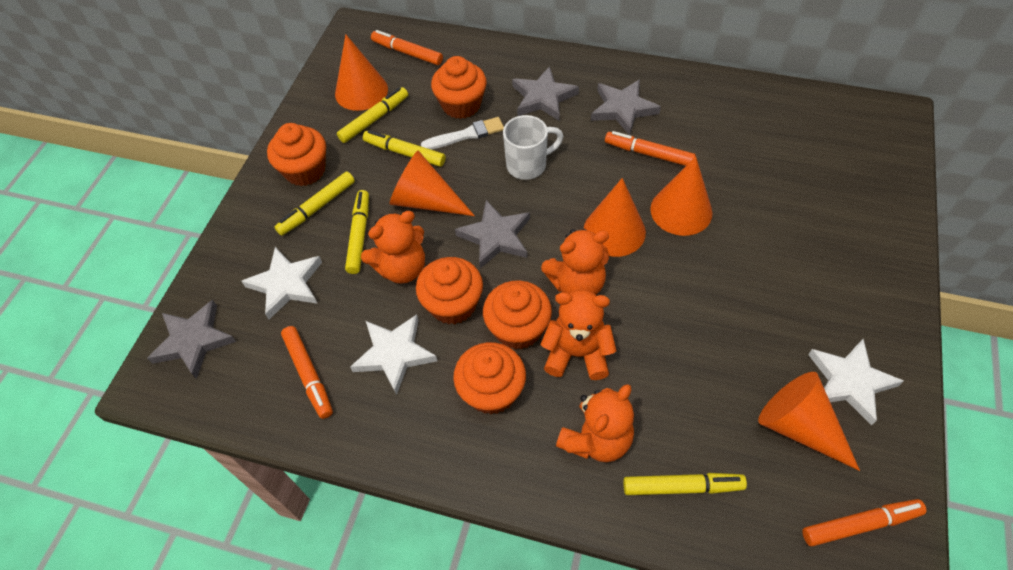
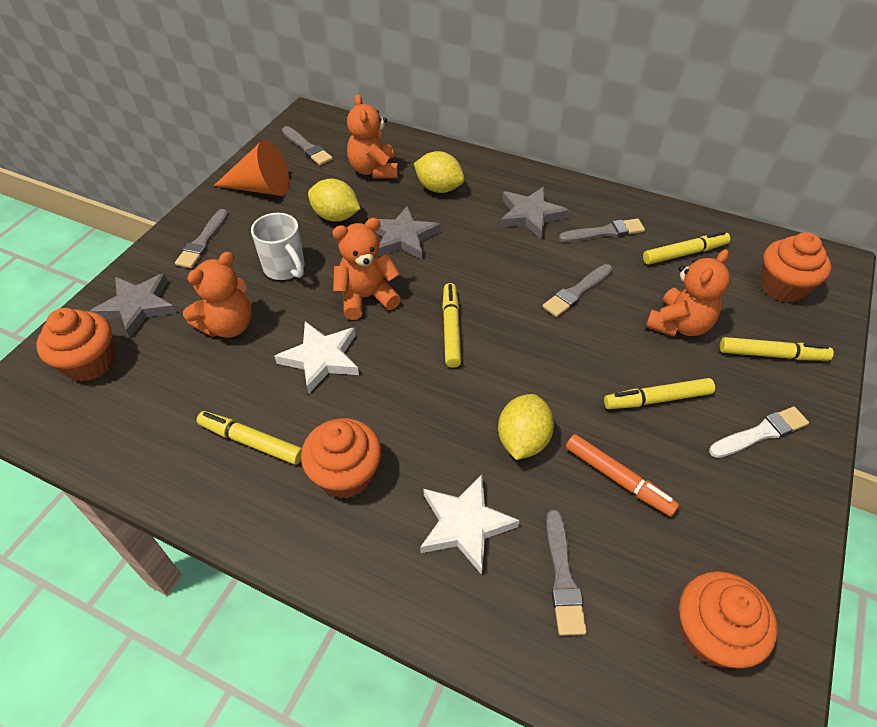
grey brush: none = 0 -> [175,209,228,268] [282,126,333,165] [543,264,613,317] [546,510,587,636] [559,219,645,242] = 5
grey star: [147,300,236,379] [455,200,530,269] [512,66,579,121] [591,79,661,135] = 4 -> [90,274,176,338] [375,205,441,260] [500,187,569,239] = 3
orange cone: [335,34,388,111] [389,150,475,216] [584,178,646,257] [650,156,713,236] [758,372,860,471] = 5 -> [213,140,289,196] = 1
orange cupcake: [267,123,326,186] [416,257,483,324] [431,56,487,119] [453,342,526,414] [483,280,552,350] = 5 -> [37,308,115,382] [301,418,381,499] [679,571,778,668] [761,232,831,303] = 4
orange marker: [281,326,333,419] [371,30,443,65] [605,131,696,166] [802,499,926,546] = 4 -> [566,434,679,517] = 1
white star: [242,247,322,319] [350,314,438,395] [808,339,903,425] = 3 -> [274,321,359,394] [420,474,520,575] = 2
yellow lemon: none = 0 -> [308,179,361,222] [414,151,465,193] [498,394,554,460] = 3

